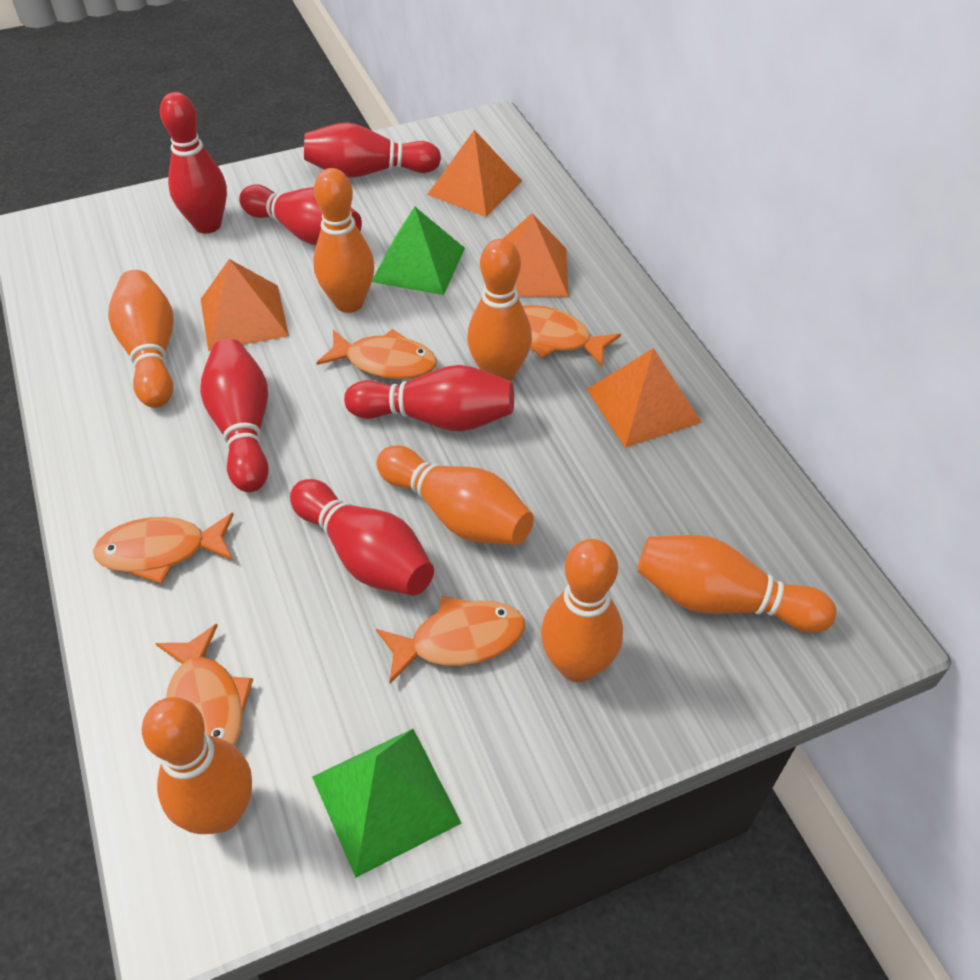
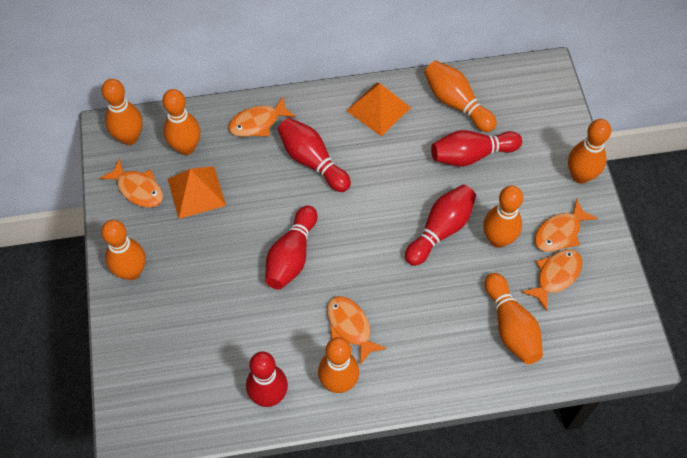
green pyramid: [312,729,461,878] [372,207,465,295] = 2 -> none = 0
orange bowling pin: [108,270,174,408] [142,697,252,834] [313,168,374,313] [376,445,534,545] [467,239,532,381] [541,539,623,682] [637,535,837,633] = 7 -> [101,79,142,145] [101,220,145,280] [163,89,200,155] [318,337,359,393] [424,61,497,132] [483,186,523,248] [485,273,543,364] [568,119,611,184] = 8
orange pyramid: [201,259,289,351] [427,130,522,217] [503,213,569,297] [587,348,702,448] = 4 -> [168,166,226,219] [346,83,411,136] = 2
red bowling pin: [160,92,227,234] [200,339,269,492] [239,184,362,245] [290,479,434,596] [304,122,441,178] [344,365,514,431] = 6 -> [246,351,288,407] [265,205,317,290] [278,118,351,192] [405,185,476,266] [431,130,522,167] = 5

